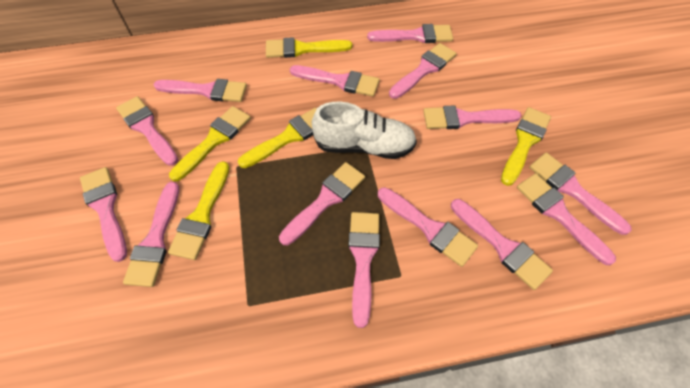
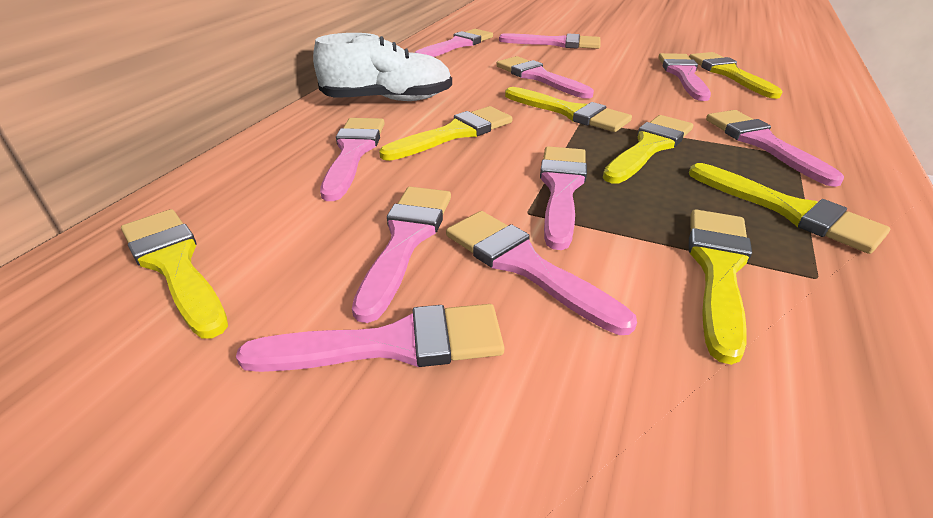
pink brush: [80,167,127,262] [116,96,178,166] [123,182,179,287] [154,79,247,102] [279,162,365,245] [290,65,380,97] [349,212,380,328] [367,24,453,43] [378,187,478,267] [389,43,457,99] [423,105,522,129] [451,199,553,290] [517,173,616,265] [529,153,632,235] = 14 -> [236,304,505,372] [320,118,385,201] [352,187,451,323] [414,29,493,57] [446,211,637,335] [496,56,594,99] [499,33,601,49] [540,146,587,250] [658,53,711,101] [706,110,844,187] = 10
yellow brush: [168,161,230,260] [169,106,251,181] [238,108,317,168] [266,37,352,58] [501,107,551,186] = 5 -> [121,209,228,338] [379,106,512,161] [505,87,632,132] [603,115,693,183] [689,52,783,99] [689,163,890,254] [689,209,752,365] = 7

